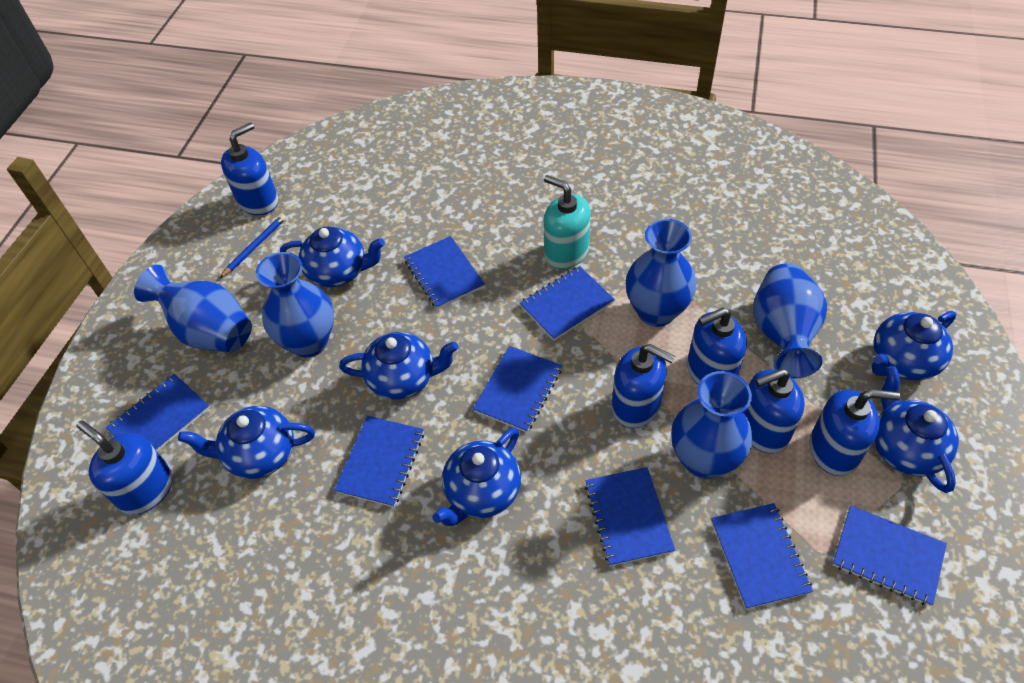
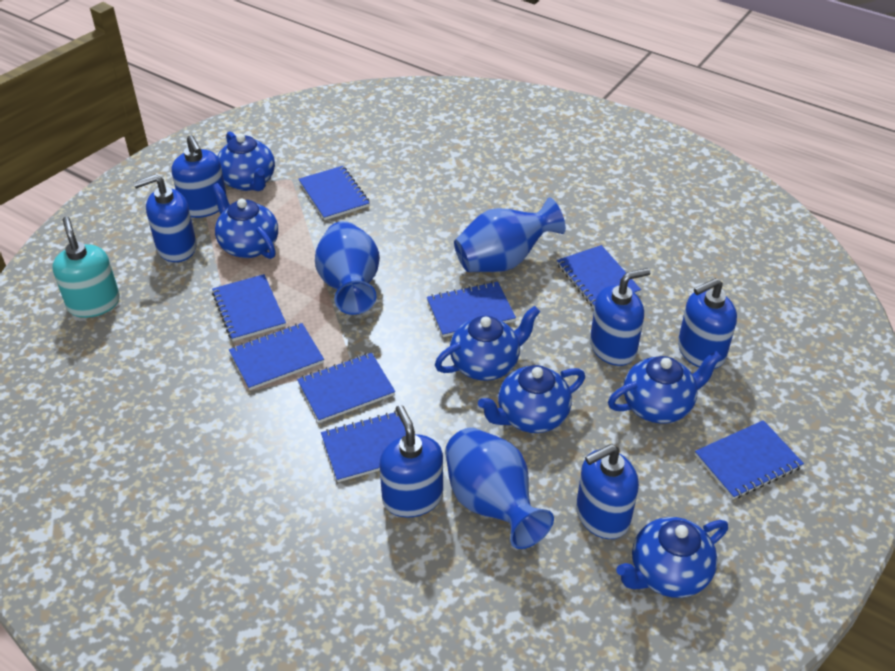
blue pencil: [220,214,286,278] = 1 -> none = 0
blue vase: [134,265,252,353] [256,252,334,358] [626,219,696,327] [671,371,752,479] [753,263,827,379] = 5 -> [315,221,380,315] [445,427,554,549] [454,198,566,272] = 3

